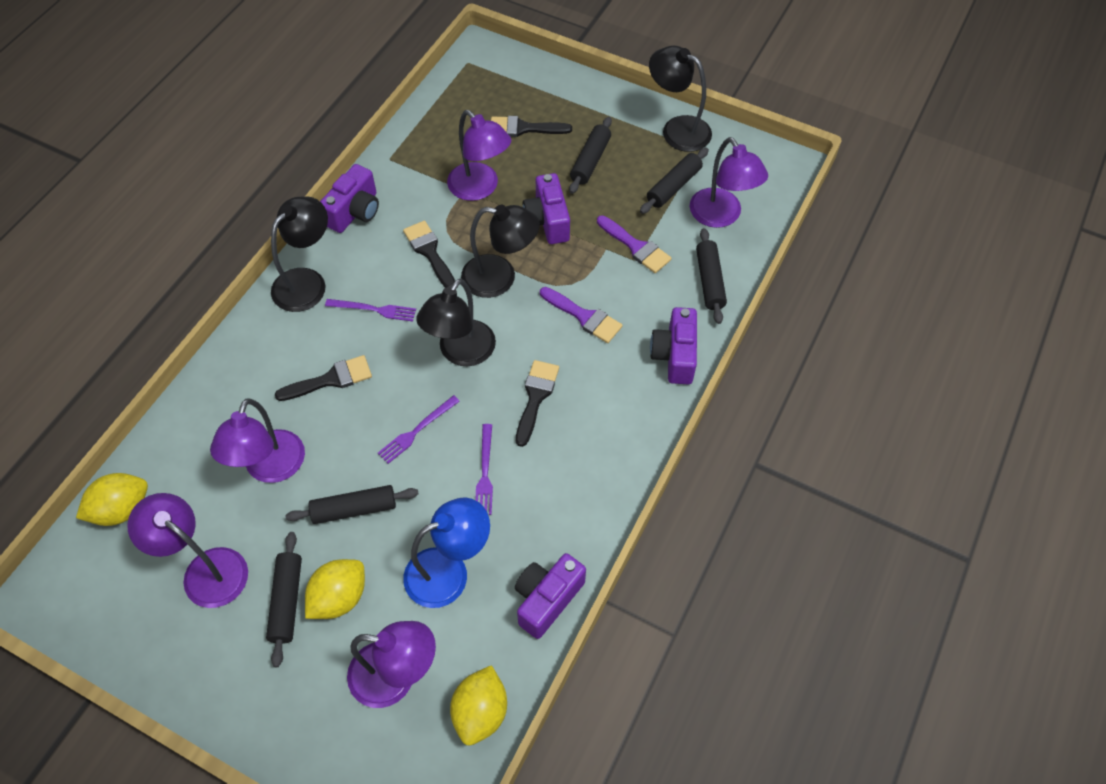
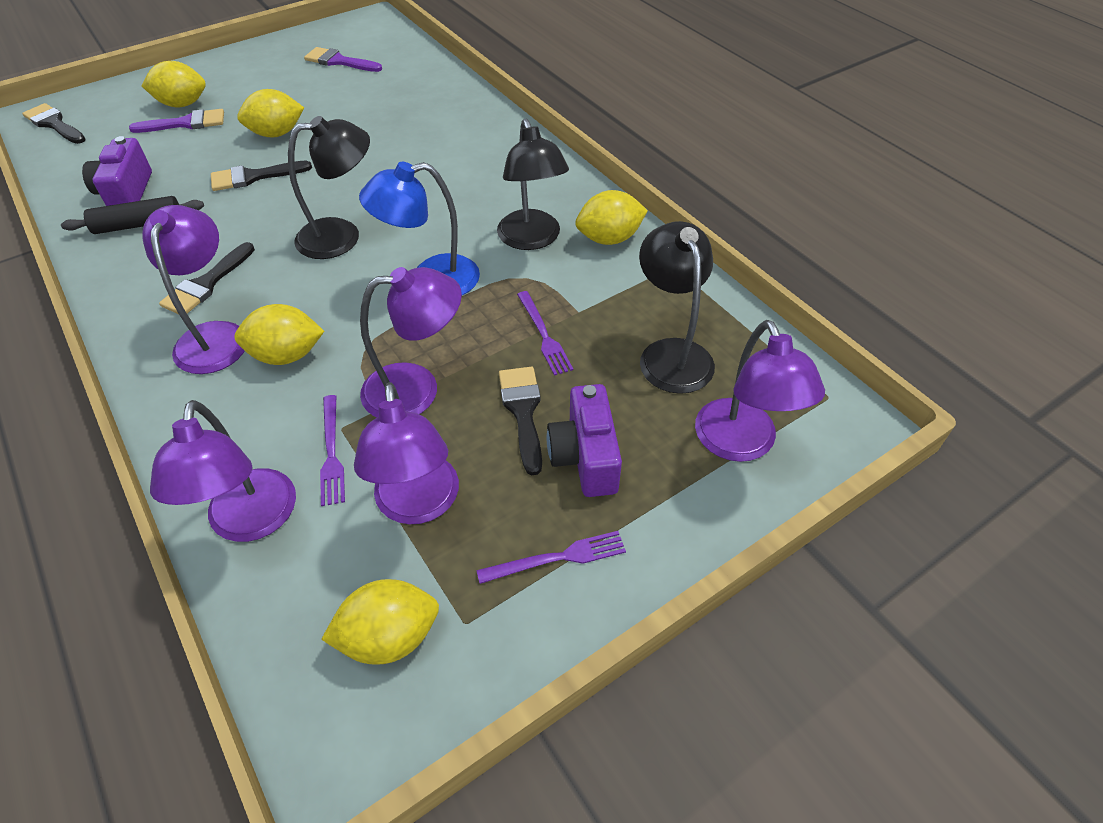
black lamp: [271,196,328,312] [416,279,496,367] [461,205,540,298] [649,46,712,152] = 4 -> [288,116,370,259] [497,119,569,250] [639,221,715,394] = 3
black rolling pin: [266,532,302,667] [285,485,419,524] [569,117,612,194] [640,148,709,214] [696,228,727,324] = 5 -> [61,196,204,234] = 1
purple camera: [320,164,379,233] [515,553,586,639] [523,173,570,244] [650,307,697,384] = 4 -> [82,136,152,206] [547,384,622,497] = 2
yellow lemon: [76,473,148,526] [305,559,365,619] [450,665,507,745] = 3 -> [142,61,206,107] [234,304,324,365] [237,89,304,137] [321,579,439,665] [575,190,648,245] = 5

